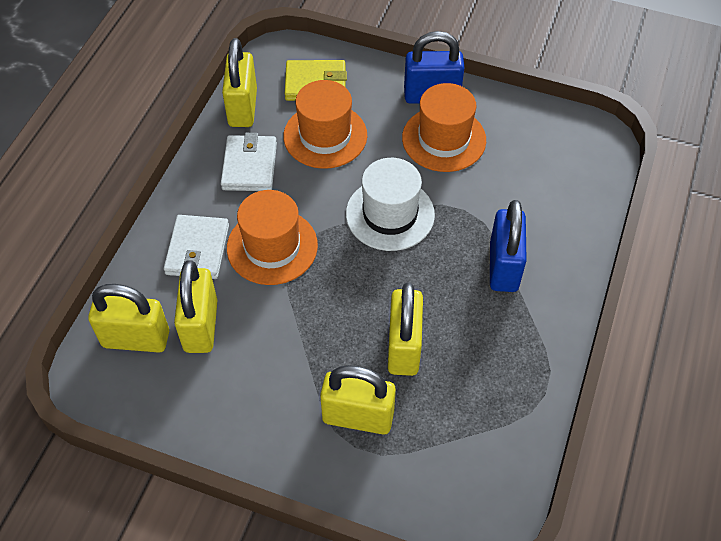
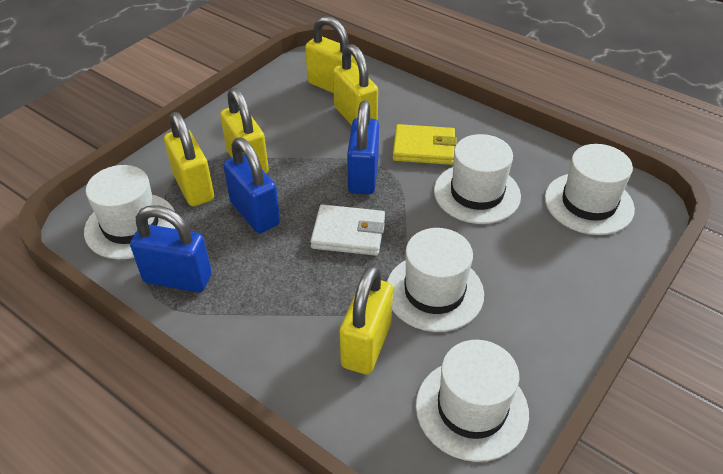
blue padlock: [404,31,464,104] [490,200,527,292] = 2 -> [130,205,212,292] [223,138,280,233] [347,100,379,194] = 3
orange hat: [227,190,318,285] [283,80,367,169] [402,83,486,172] = 3 -> none = 0
white hat: [346,158,435,251] = 1 -> [84,165,175,259] [387,228,484,332] [416,340,529,462] [434,134,521,224] [545,144,635,235] = 5
white wallet: [164,215,229,279] [221,133,277,191] = 2 -> [310,205,385,256] = 1

